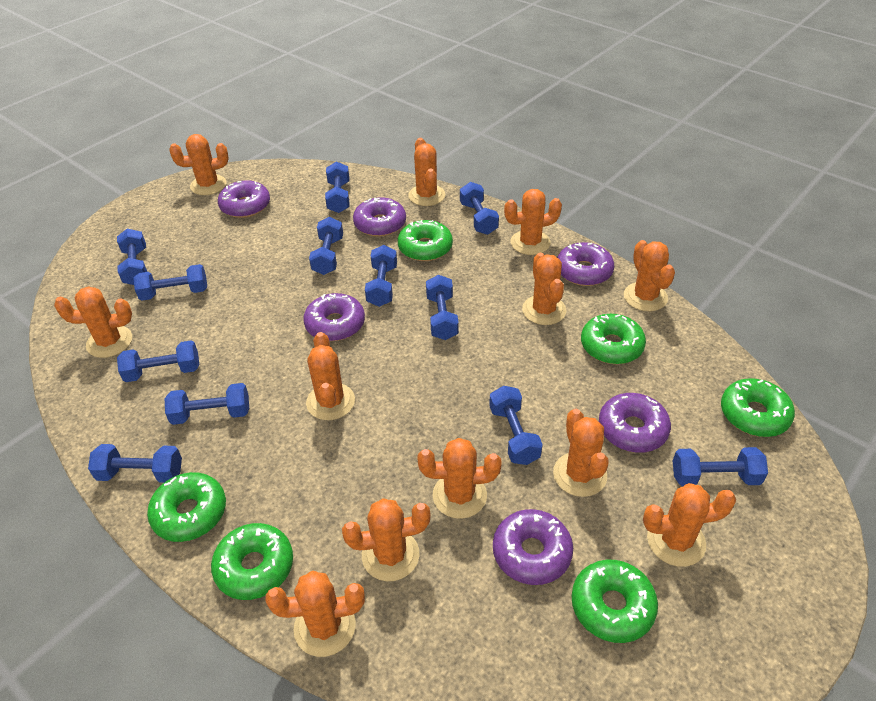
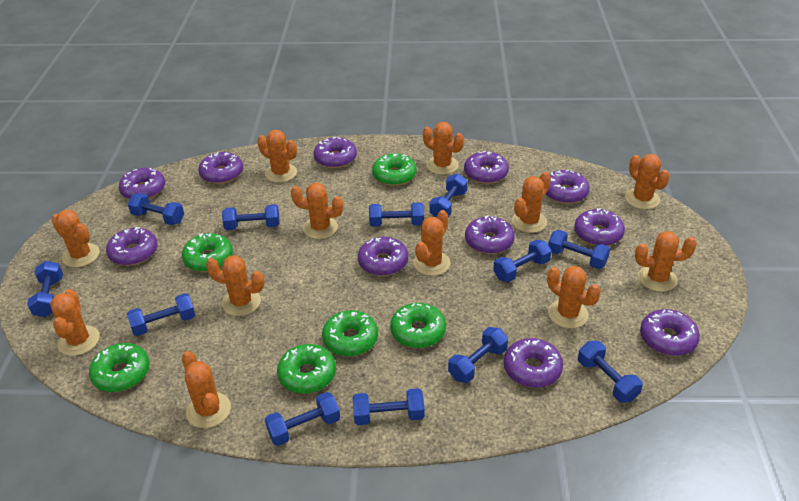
purple donut: [218,180,270,218] [303,293,365,341] [353,197,406,237] [493,509,573,585] [557,242,614,286] [599,393,671,453] = 6 -> [106,227,158,266] [119,168,165,199] [198,152,243,184] [313,137,357,168] [358,237,408,276] [464,151,509,184] [465,216,515,254] [504,338,563,388] [546,170,590,204] [574,208,625,246] [640,309,700,356] = 11

